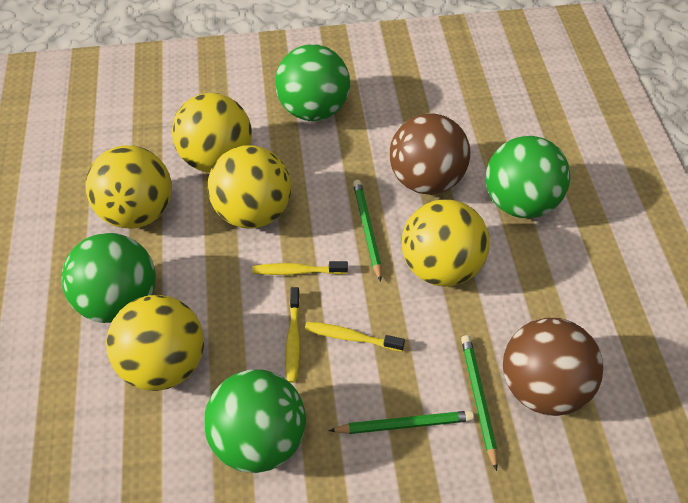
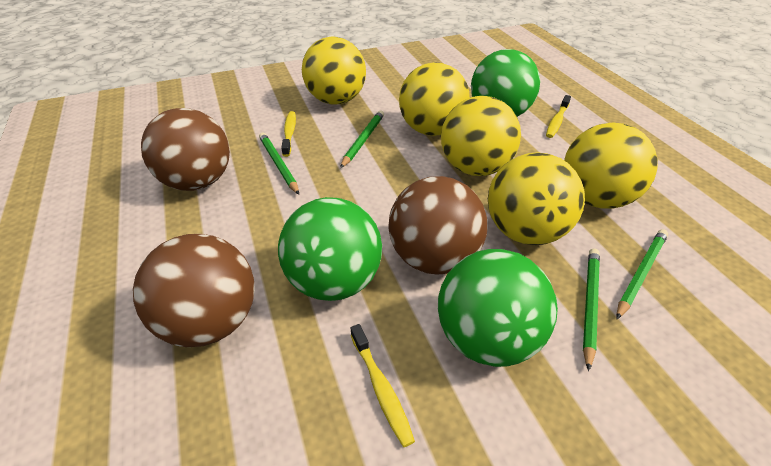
brown ball: [389,113,470,195] [503,318,603,416] = 2 -> [133,234,255,347] [141,108,230,191] [389,176,487,274] = 3
green ball: [61,233,156,323] [204,370,306,473] [275,44,350,121] [486,136,570,218] = 4 -> [278,197,382,301] [438,249,558,367] [471,49,540,117] = 3
green pencil: [329,411,474,434] [353,180,382,282] [461,335,498,471] = 3 -> [259,133,299,195] [340,110,384,168] [583,248,600,371] [616,229,668,319] = 4

